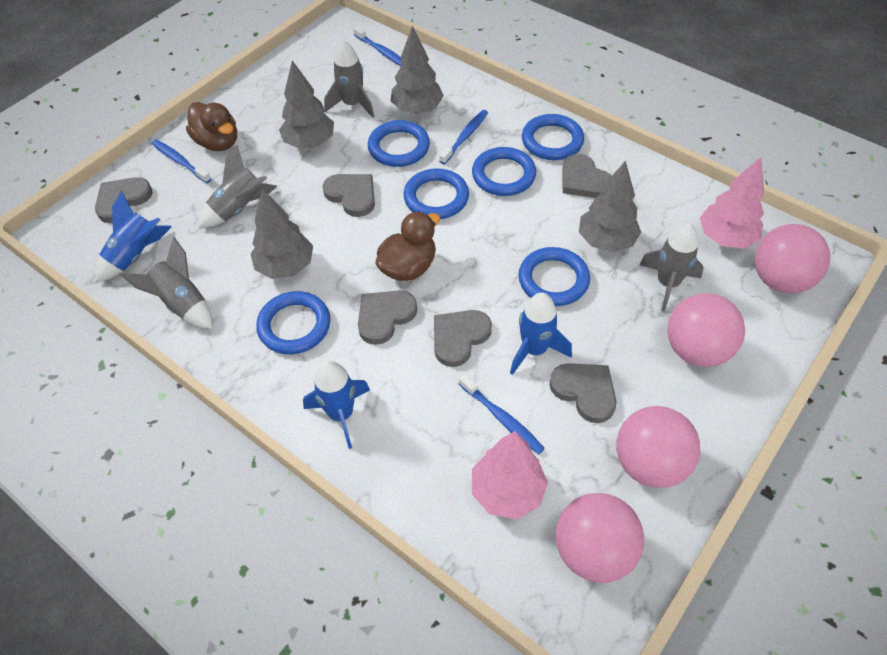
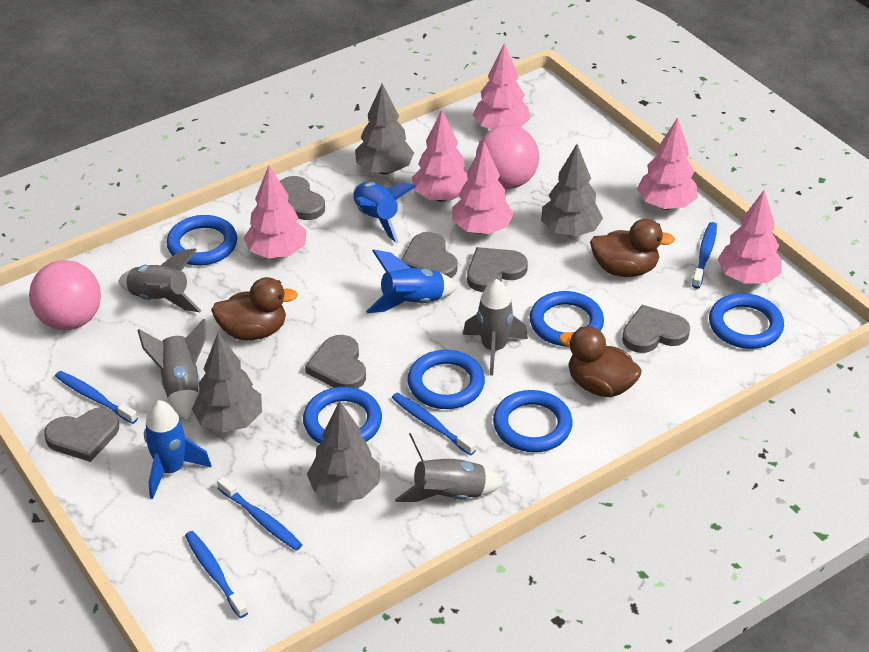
blue toothbrush: [151,140,211,183] [353,26,402,66] [439,110,488,164] [459,374,545,454] = 4 -> [55,371,138,424] [185,531,248,618] [217,477,303,551] [392,393,476,456] [692,222,717,289] = 5
brown duck: [186,102,237,151] [376,211,440,281] = 2 -> [211,277,298,340] [559,326,642,397] [590,219,675,277] = 3
pink ball: [556,493,644,583] [616,406,700,488] [667,293,745,367] [754,224,830,293] = 4 -> [29,260,101,330] [476,125,539,189] = 2
pink tree: [472,431,548,519] [700,157,764,249] = 2 -> [244,165,306,259] [412,110,468,202] [452,142,514,234] [473,43,530,129] [637,117,698,210] [718,190,782,284] = 6

